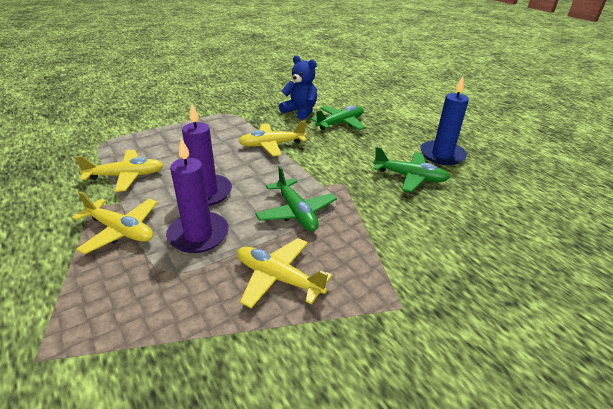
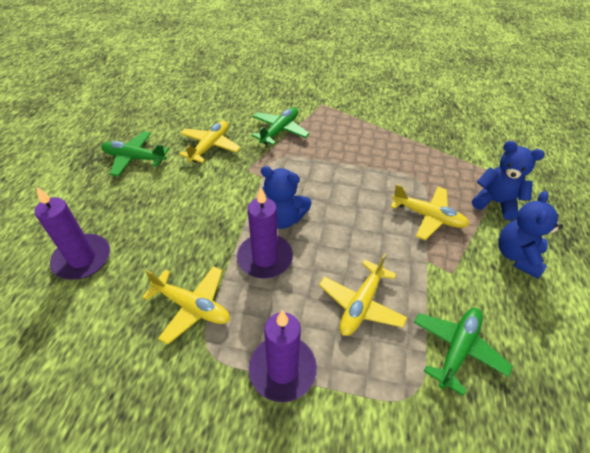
blue candle: [420,76,469,165] = 1 -> none = 0
blue teddy bear: [279,55,317,120] = 1 -> [261,166,312,229] [472,141,545,221] [498,191,563,279] = 3
purple candle: [166,138,229,253] [182,104,232,206] = 2 -> [35,186,110,280] [237,187,293,279] [249,310,317,402] = 3

